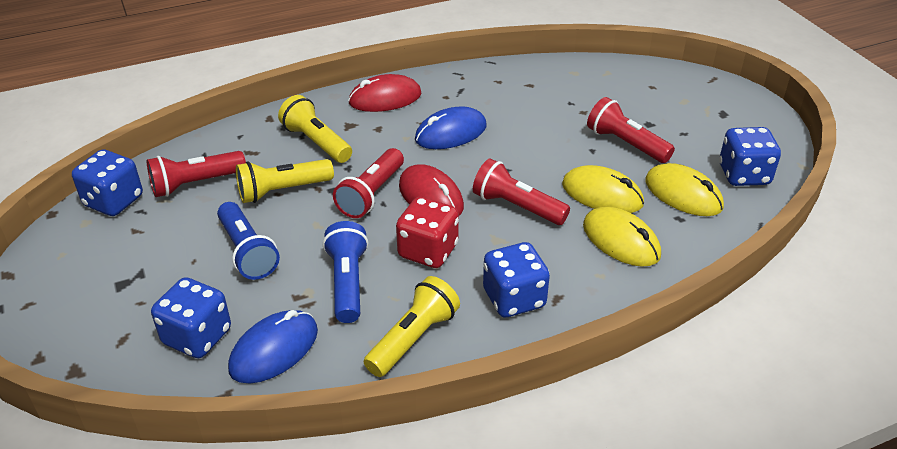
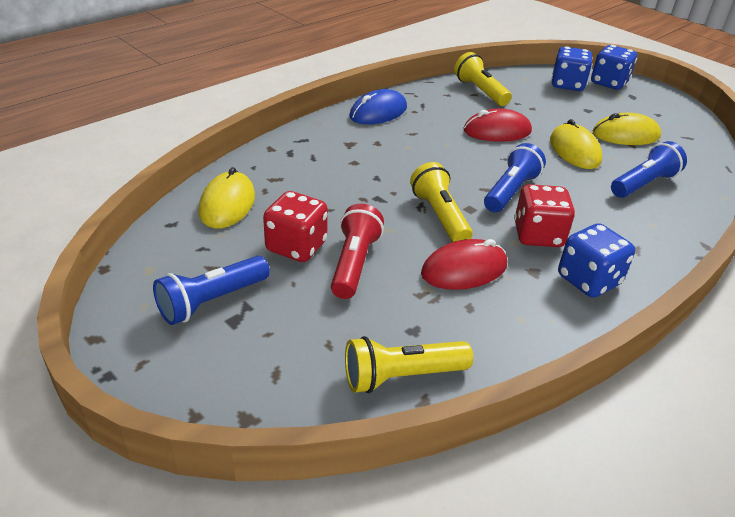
blue dice: [72,149,143,216] [151,277,231,358] [483,242,550,317] [719,127,781,186] = 4 -> [551,46,593,91] [558,223,635,298] [591,45,637,90] = 3
blue flashlight: [217,202,280,280] [323,221,369,323] = 2 -> [153,256,270,325] [484,143,546,213] [611,141,687,198] = 3
blue mouse: [228,310,318,383] [415,106,487,149] = 2 -> [349,89,407,124] = 1
red dice: [396,197,459,268] = 1 -> [263,191,328,262] [514,184,575,247] = 2
red flashlight: [147,151,246,197] [333,148,404,218] [473,158,570,225] [587,97,675,163] = 4 -> [331,204,384,299] = 1

